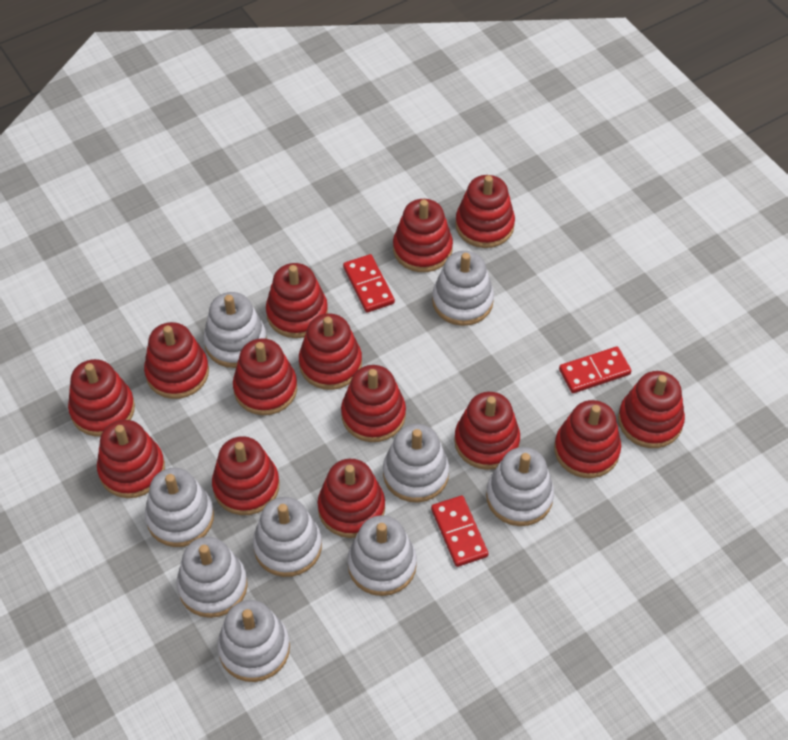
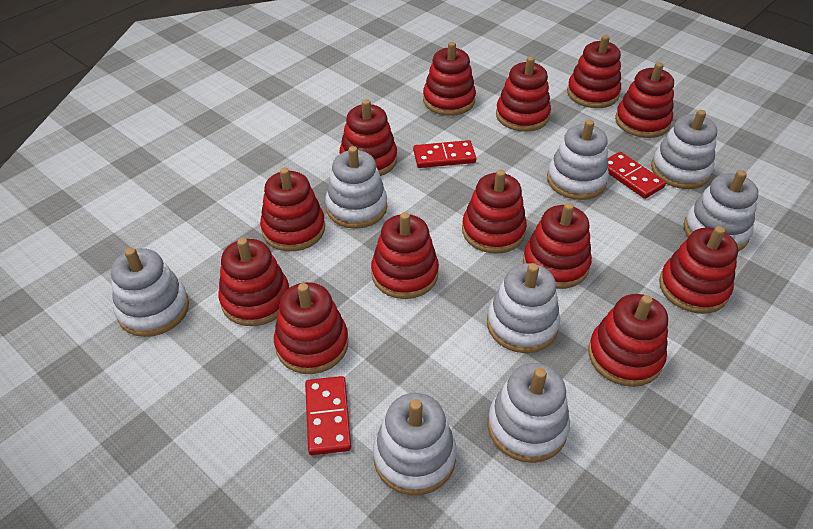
red stacking toy: [68,359,135,437] [97,420,165,498] [144,322,209,399] [212,436,280,515] [233,338,297,415] [266,263,328,338] [299,313,362,390] [317,459,385,538] [341,365,406,442] [393,199,453,272] [454,392,520,470] [455,175,515,248] [554,400,621,478] [618,371,685,448] = 14 -> [219,238,289,326] [260,167,325,251] [274,282,349,374] [339,99,397,176] [371,212,439,299] [423,42,476,116] [462,170,527,254] [496,56,551,132] [523,203,592,289] [567,35,621,108] [588,294,668,387] [615,62,674,138] [659,226,738,314] = 13
white stacking toy: [145,468,214,547] [176,537,248,618] [203,292,267,368] [217,600,290,682] [253,497,322,577] [348,515,417,596] [383,424,449,503] [432,251,494,326] [486,447,554,526] = 9 -> [111,248,189,337] [325,146,387,229] [373,393,457,495] [487,263,560,353] [488,363,570,463] [547,120,609,200] [651,110,717,189] [684,170,758,252] = 8

